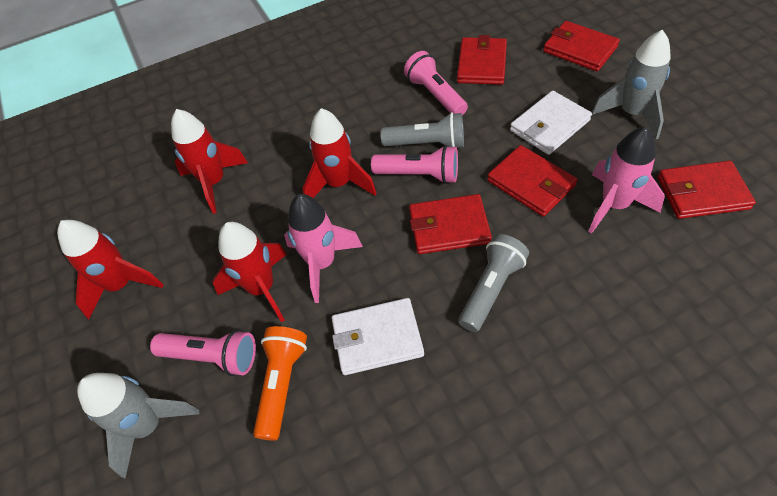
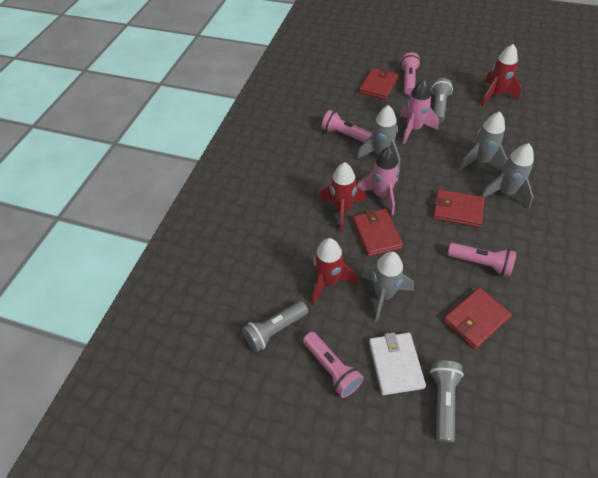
grey flashlight: [380,112,464,148] [458,234,529,332] = 2 -> [242,301,308,352] [430,360,464,443] [431,78,453,123] = 3
grey rocket: [77,373,199,478] [592,30,671,139] = 2 -> [357,105,400,169] [361,251,414,322] [459,112,507,171] [481,143,534,209] = 4
orange flashlight: [253,326,307,441] = 1 -> none = 0
pink flashlight: [150,330,256,376] [371,145,458,184] [404,51,468,115] = 3 -> [303,332,364,398] [321,110,372,142] [400,52,421,95] [448,243,516,277] = 4
red rocket: [57,220,163,319] [171,109,248,214] [213,222,287,322] [303,108,377,198] = 4 -> [312,238,359,306] [319,162,366,232] [481,44,521,106] = 3
red wallet: [409,194,492,254] [457,35,507,85] [487,145,577,217] [543,21,620,71] [658,161,756,219] = 5 -> [353,209,403,257] [359,68,399,100] [433,189,484,228] [443,287,512,349] = 4
white wallet: [332,298,424,375] [510,91,592,155] = 2 -> [369,332,426,395] = 1

